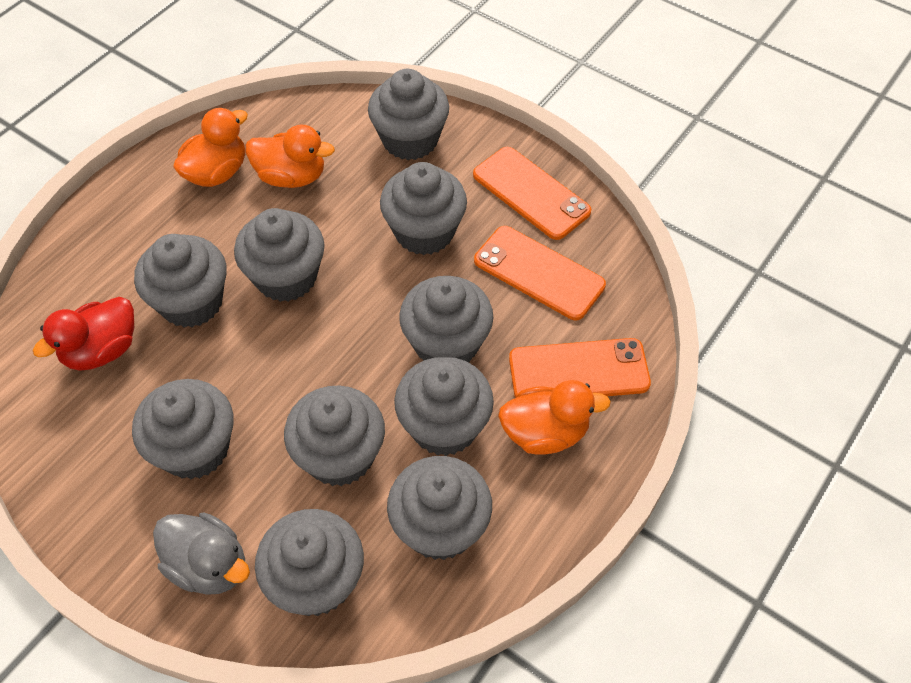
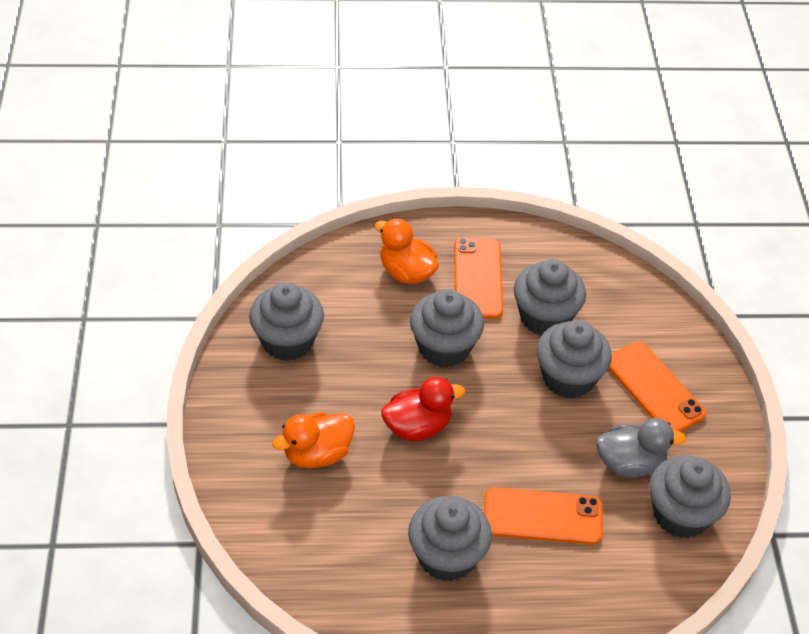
grey cupcake: [132,379,234,479] [134,234,227,327] [234,208,325,302] [255,509,364,616] [284,386,385,486] [368,69,449,160] [380,162,467,255] [387,456,492,560] [394,357,494,456] [399,276,493,363] = 10 -> [249,282,324,361] [408,496,492,582] [410,289,484,368] [514,259,586,336] [537,320,612,399] [649,455,731,538] = 6
orange duck: [173,108,248,187] [246,125,335,188] [498,380,611,455] = 3 -> [272,412,355,468] [375,218,439,284] = 2

